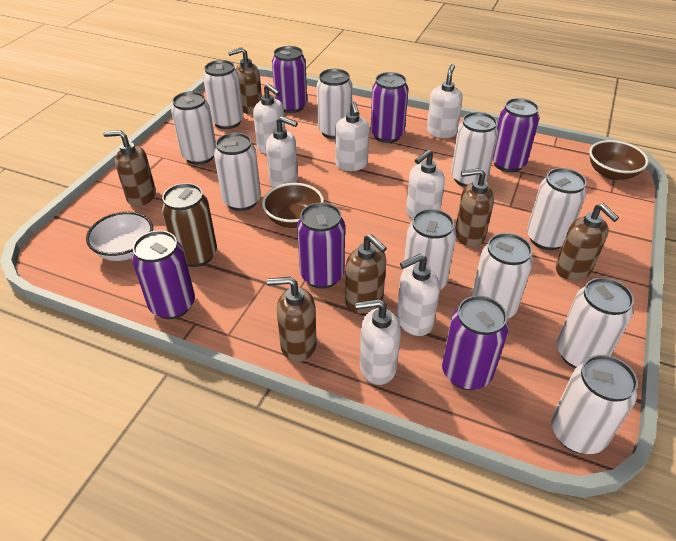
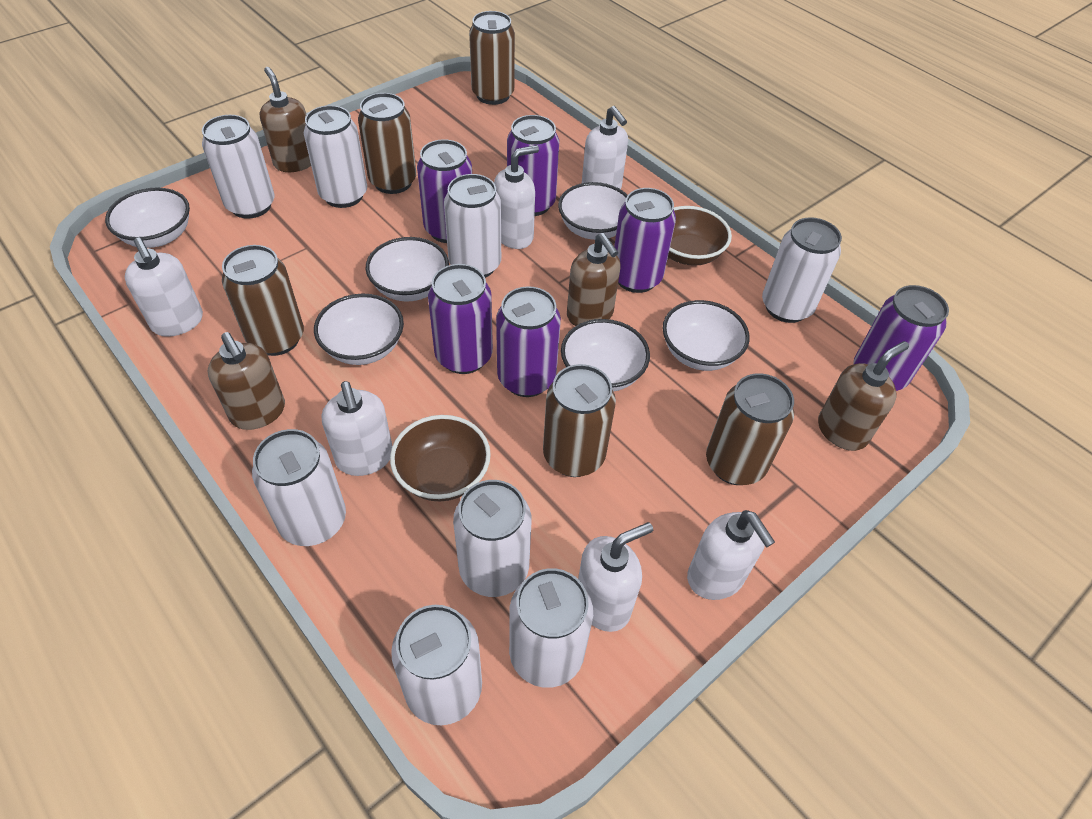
brown can: [161,183,217,267] = 1 -> [222,245,304,356] [358,93,416,194] [469,11,515,105] [543,364,616,477] [706,373,794,485] = 5
brown soap dispenser: [103,130,156,206] [228,47,262,115] [267,277,317,362] [345,234,387,313] [455,168,494,247] [556,203,619,281] = 6 -> [208,332,285,430] [259,67,311,172] [567,233,621,326] [818,341,909,451] = 4
white bowl: [86,212,153,261] = 1 -> [105,188,190,248] [314,294,404,365] [366,237,449,301] [558,182,627,240] [561,319,650,392] [663,300,750,371] = 6
white can: [171,91,216,165] [203,60,244,129] [214,133,261,211] [317,69,352,139] [403,209,456,290] [451,112,498,187] [471,233,533,319] [527,168,587,250] [551,355,638,454] [557,278,634,368] = 10 -> [202,115,275,219] [252,429,346,546] [304,105,367,208] [391,605,482,725] [444,174,501,278] [453,480,531,597] [509,568,593,688] [762,217,842,323] = 8
white soap dispenser: [253,84,285,153] [266,116,298,188] [335,101,369,171] [355,299,401,385] [396,254,440,336] [406,150,445,220] [427,64,463,138] = 7 -> [125,238,203,337] [322,381,392,476] [494,145,539,249] [578,522,653,632] [582,106,628,189] [687,510,775,600] = 6

